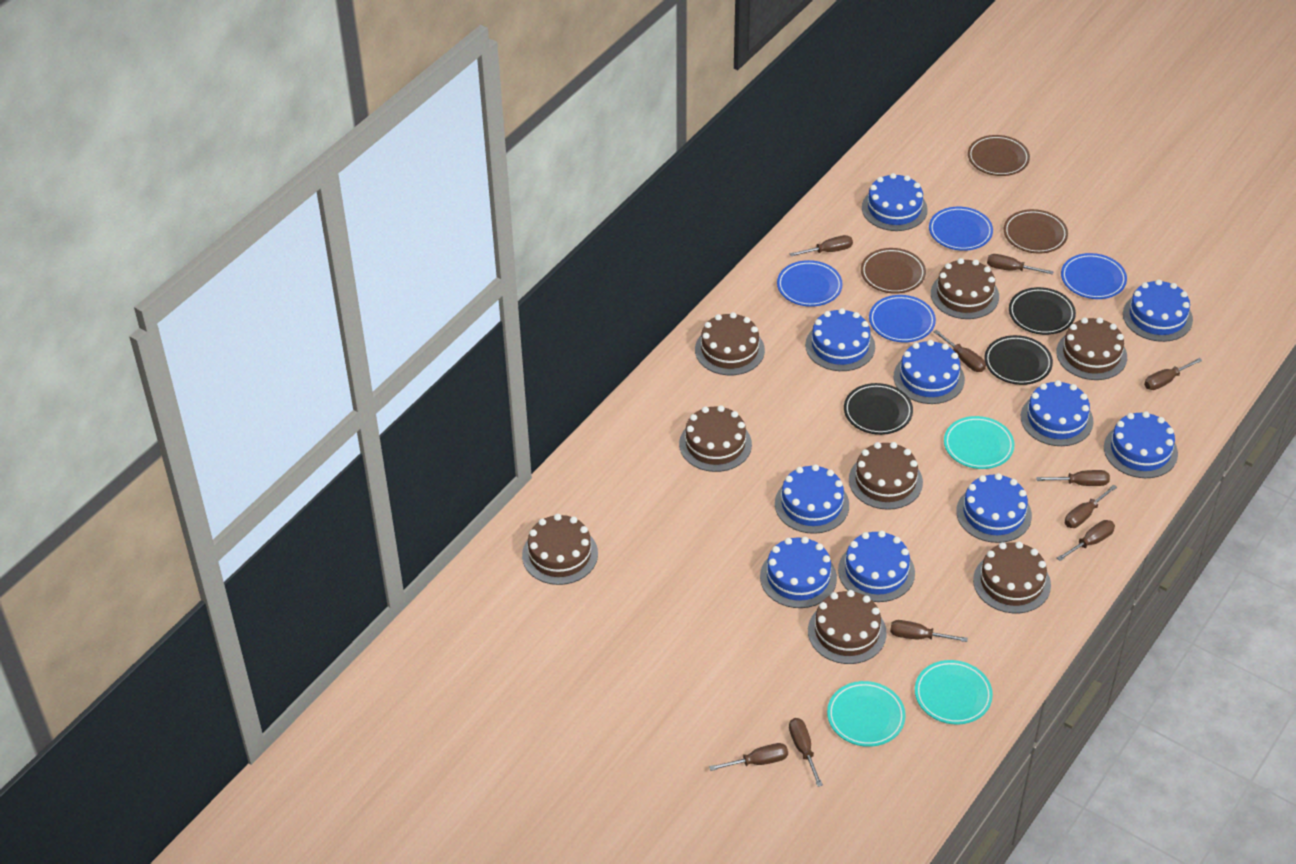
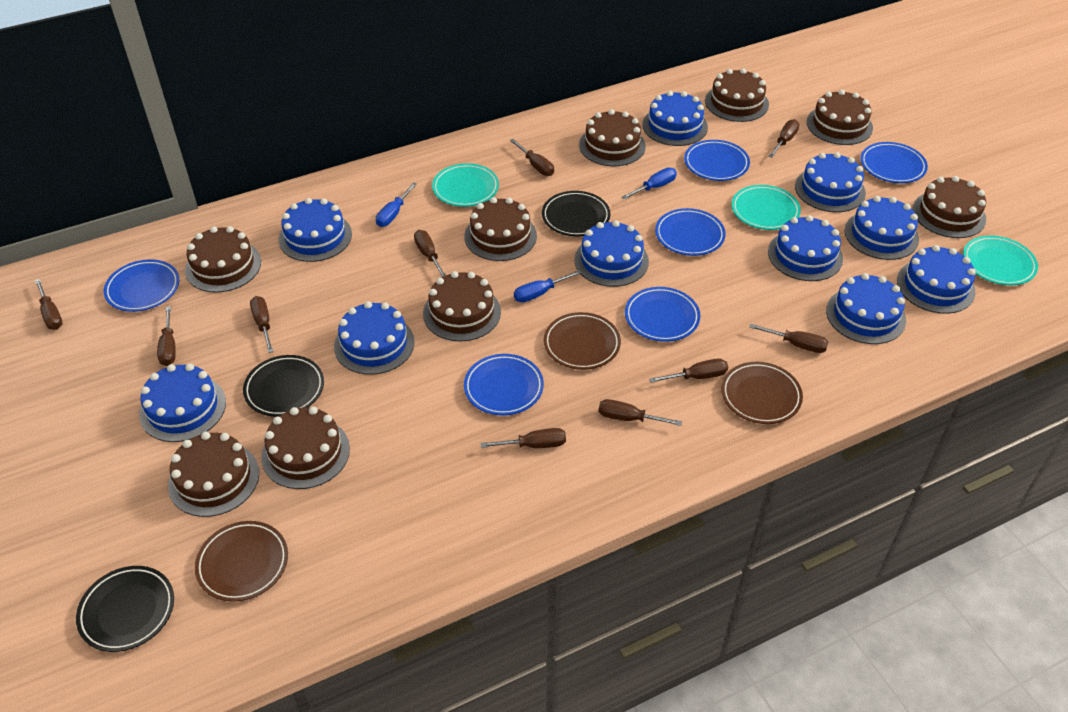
blue plate: [777,260,843,307] [869,295,936,342] [929,207,993,251] [1061,253,1127,299] = 4 -> [104,259,180,312] [464,354,544,416] [625,287,700,342] [655,208,726,256] [684,140,750,181] [860,142,928,183] = 6
blue screwdriver: none = 0 -> [376,182,417,227] [514,270,582,302] [622,167,677,200] = 3
brown cake: [522,514,598,585] [679,405,752,472] [695,312,765,375] [808,590,887,664] [849,442,923,510] [931,258,999,319] [973,542,1051,613] [1056,317,1127,380] = 8 -> [168,432,259,517] [185,226,261,292] [261,407,350,489] [423,271,501,341] [464,197,537,261] [579,109,646,166] [705,68,769,122] [807,89,873,145] [913,176,986,238] = 9

